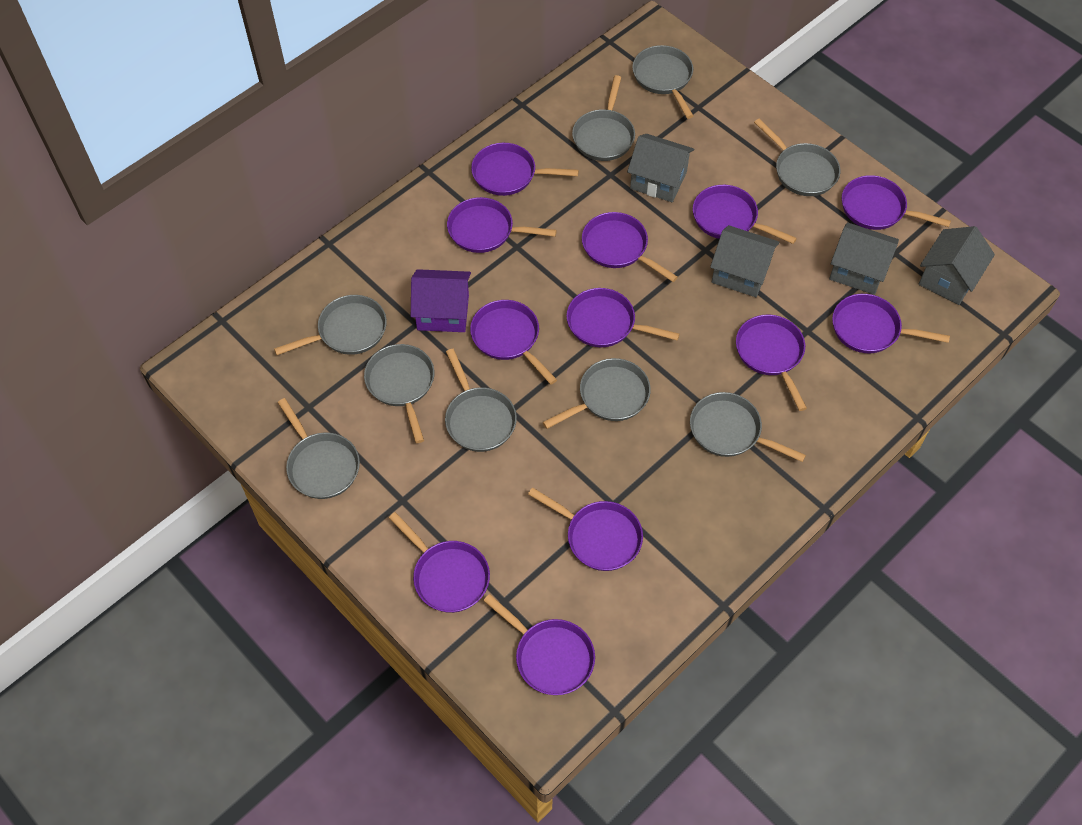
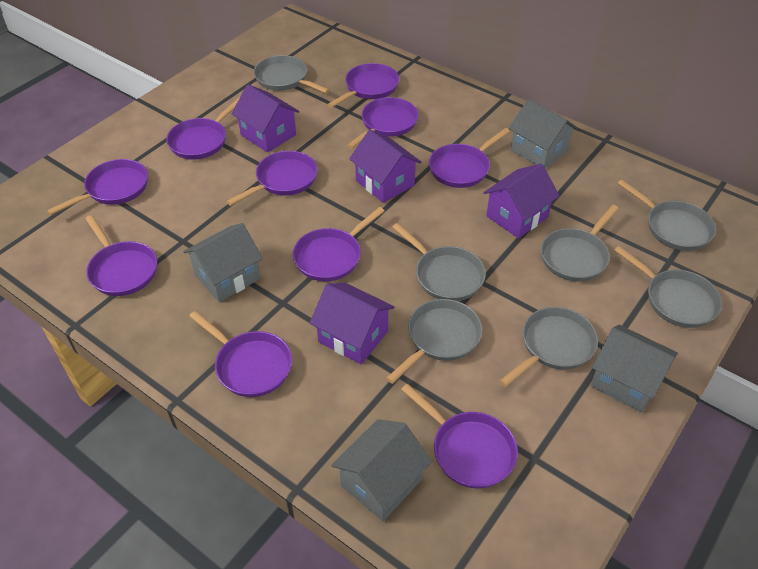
grey pan: [274,295,387,355] [277,398,360,499] [364,344,434,443] [445,349,517,452] [543,358,651,429] [572,75,635,161] [632,45,693,119] [690,392,806,462] [754,119,840,196] = 9 -> [254,55,330,93] [386,299,482,384] [392,223,486,301] [499,307,598,387] [541,205,619,282] [614,246,722,328] [617,180,716,251] = 7
purple house: [411,269,471,332] = 1 -> [231,84,299,153] [310,283,394,365] [349,129,421,203] [484,164,559,239] = 4
purple pan: [389,512,490,613] [447,197,557,253] [470,300,557,384] [471,143,579,196] [483,594,595,695] [528,487,643,571] [566,288,680,347] [582,212,678,282] [693,185,797,244] [736,315,807,411] [832,294,950,353] [842,175,951,230] = 12 -> [47,159,148,215] [85,215,157,296] [166,97,240,160] [189,311,292,397] [226,151,317,206] [293,207,385,281] [327,63,399,108] [347,97,418,149] [401,384,518,488] [429,128,510,188] = 10

